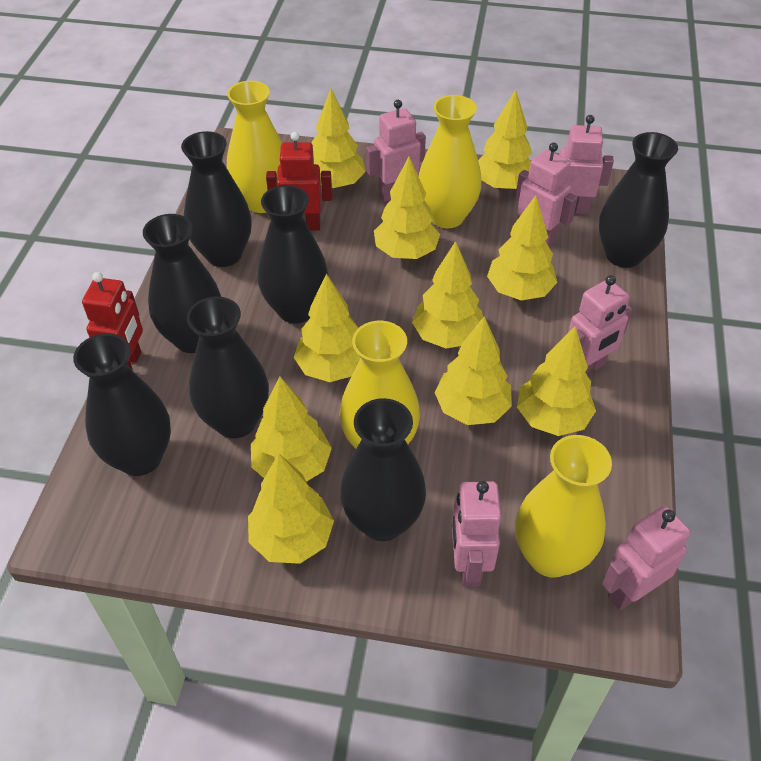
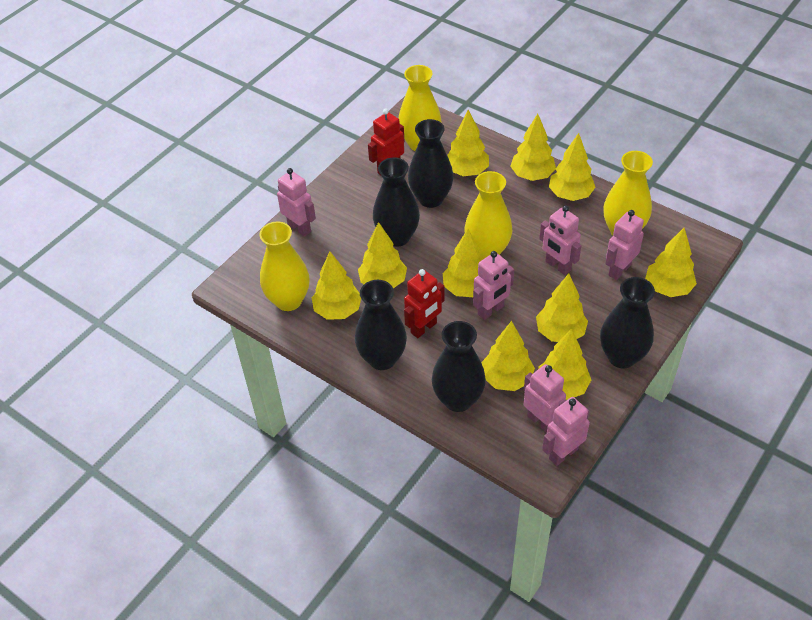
black vase: [73,334,171,476] [143,214,221,353] [181,131,252,267] [187,296,269,438] [257,185,328,323] [340,398,426,541] [599,132,678,268] = 7 -> [355,280,407,370] [373,157,420,247] [408,119,453,208] [432,321,486,412] [600,277,655,369] = 5

